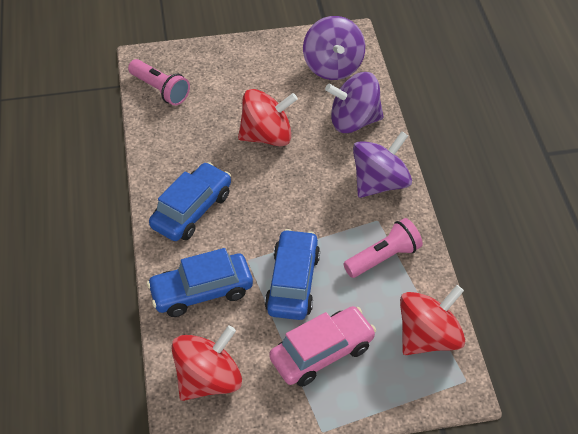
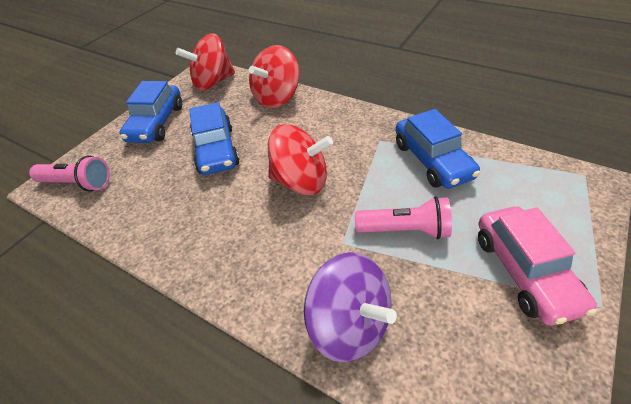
purple spinning top: [303,16,365,80] [325,72,384,133] [353,131,412,198] = 3 -> [304,252,397,363] = 1

